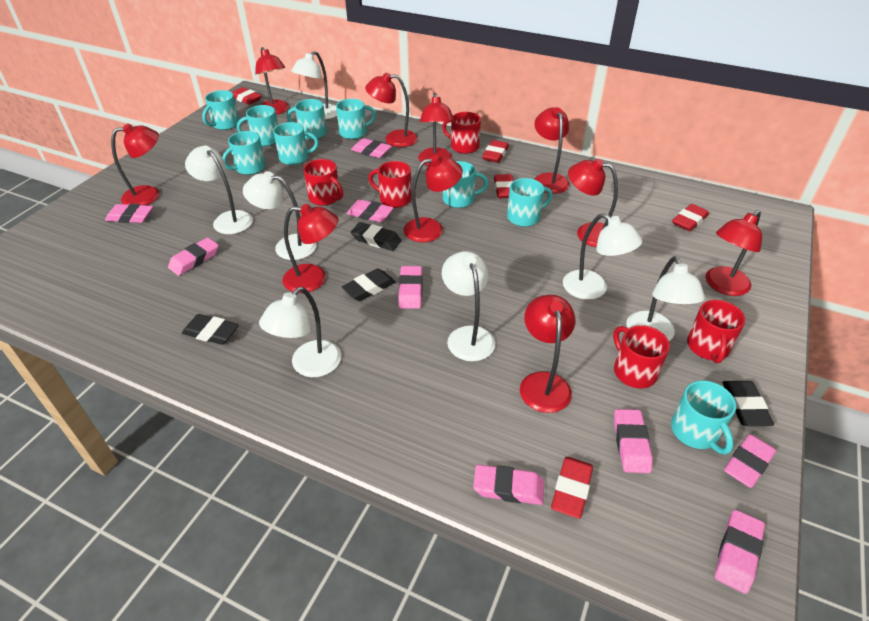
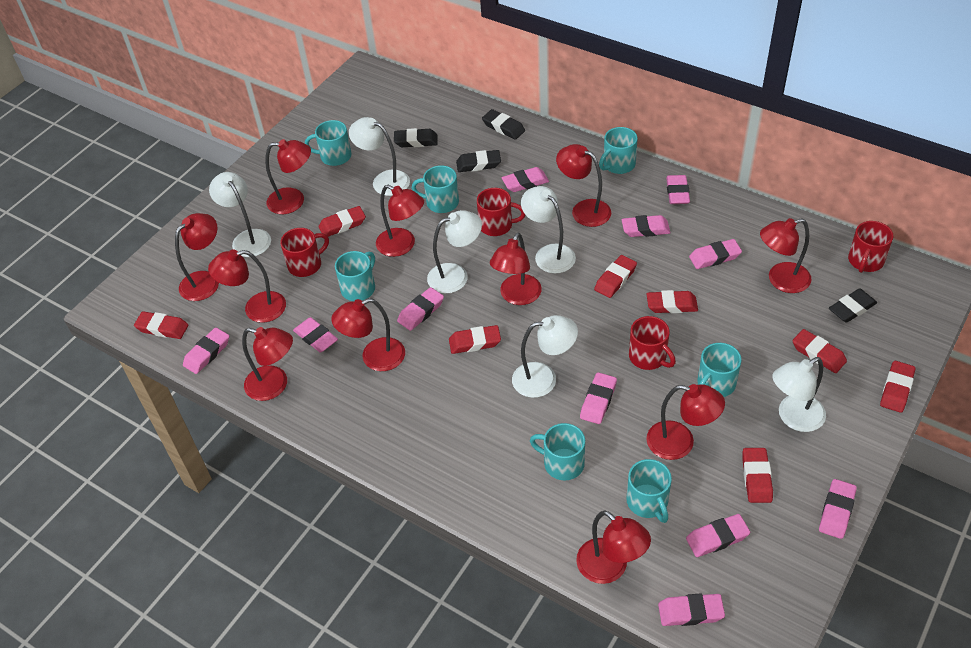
pink eraser: [105,204,153,223] [168,237,219,276] [346,199,393,222] [351,138,392,158] [398,266,422,309] [473,464,544,505] [614,409,653,473] [715,510,765,594] [724,434,776,488] = 9 -> [183,327,229,374] [293,317,338,352] [397,287,444,331] [502,167,549,192] [580,372,617,424] [622,215,671,237] [658,594,725,626] [666,175,690,204] [686,514,750,557] [689,239,742,269] [819,479,857,539] = 11
red eraser: [232,87,262,105] [482,140,509,163] [494,174,514,198] [551,457,593,519] [672,204,709,231] = 5 -> [134,311,188,339] [319,206,366,237] [449,325,501,354] [594,255,637,298] [647,290,698,313] [742,448,773,503] [792,329,847,373] [880,361,915,413] = 8
red lamp: [111,124,160,205] [255,47,289,115] [282,204,338,293] [365,73,418,147] [404,155,463,242] [418,93,454,166] [520,295,576,413] [534,107,570,194] [568,159,618,247] [705,210,762,296] = 10 -> [175,213,219,301] [208,250,286,323] [242,327,293,401] [265,139,311,214] [331,298,405,371] [376,185,424,257] [490,233,542,305] [556,144,611,227] [576,510,651,584] [646,384,725,460] [760,218,811,293] = 11
red mug: [303,159,343,206] [368,161,412,208] [442,112,481,154] [613,325,670,389] [687,300,745,363] = 5 -> [280,228,329,277] [477,188,525,236] [629,316,676,370] [848,221,894,273] = 4
turquoise mug: [202,90,239,130] [222,131,266,175] [237,105,278,146] [273,122,319,165] [287,99,327,140] [336,99,376,139] [443,161,489,208] [507,178,552,227] [671,380,736,455] = 9 -> [305,120,351,166] [335,251,375,301] [412,166,459,213] [530,423,585,481] [599,127,638,174] [626,459,672,523] [697,343,741,397] = 7
white lamp: [185,145,253,234] [243,171,316,260] [259,287,341,377] [291,51,337,119] [442,251,495,361] [563,213,643,300] [626,256,705,341] = 7 -> [209,172,271,257] [349,117,410,196] [427,210,482,294] [512,315,578,398] [521,186,576,274] [772,357,826,432] = 6

